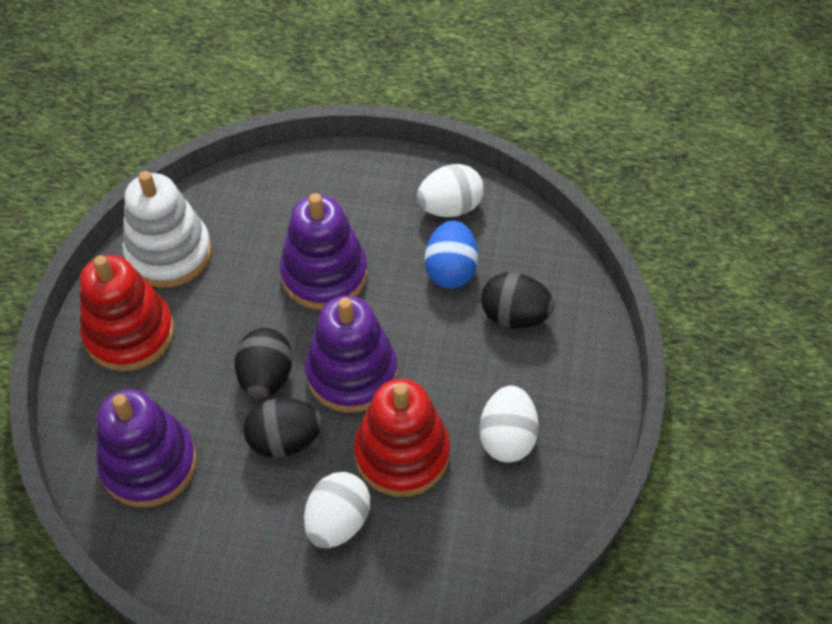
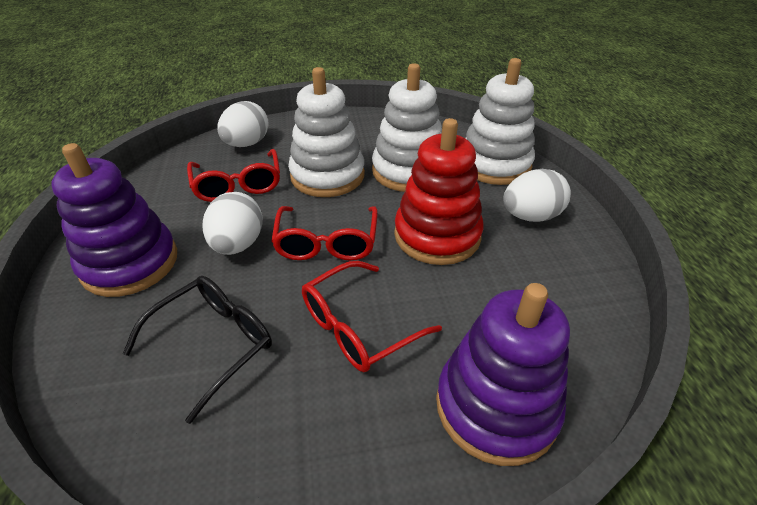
black egg: [235,328,293,399] [244,398,322,458] [481,272,554,328] = 3 -> none = 0
black glasses: none = 0 -> [123,276,272,424] = 1
blue egg: [424,221,478,289] = 1 -> none = 0
purple stacking toy: [96,389,197,507] [280,193,367,310] [305,296,397,413] = 3 -> [51,143,177,297] [436,283,570,466] = 2
red glasses: none = 0 -> [187,149,280,202] [271,206,378,261] [302,261,442,372] = 3
red stacking toy: [80,255,174,371] [354,379,450,497] = 2 -> [394,118,484,265] = 1
white stacking toy: [123,171,212,288] = 1 -> [288,67,365,197] [372,63,442,192] [465,58,535,185] = 3

